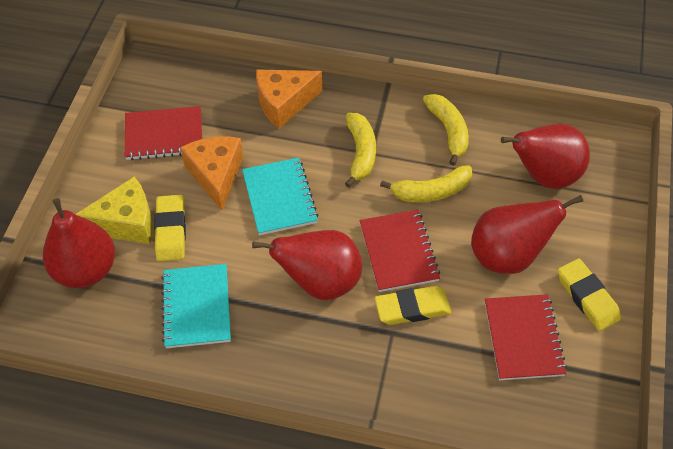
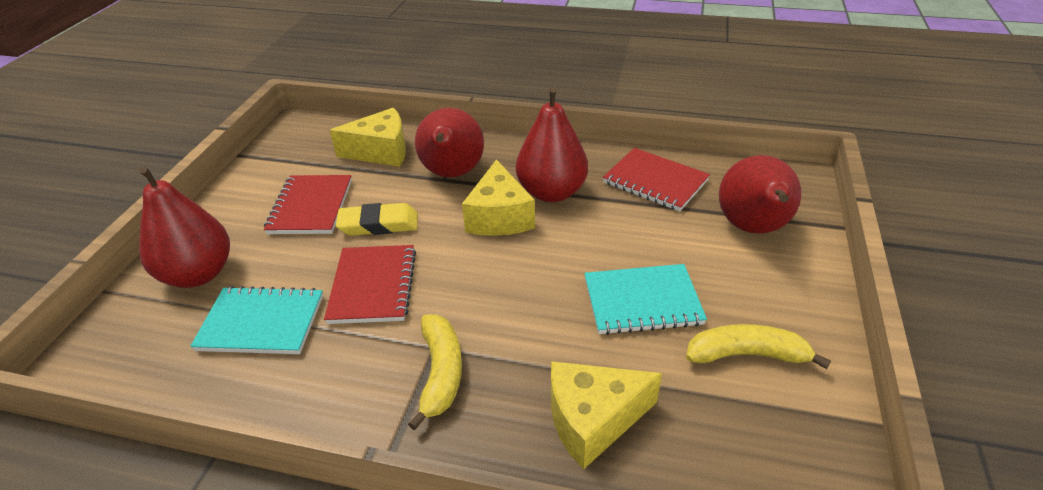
orange cheese: [180,136,243,210] [256,69,322,128] = 2 -> none = 0
yellow banana: [345,113,376,188] [380,165,472,202] [423,94,469,166] = 3 -> [408,314,462,431] [686,324,831,369] = 2
yellow cheese: [75,177,153,244] = 1 -> [330,108,406,167] [462,159,535,236] [551,361,662,469] = 3
yellow eraser: [154,195,186,261] [375,286,451,325] [558,258,621,331] = 3 -> [336,203,418,236] = 1

